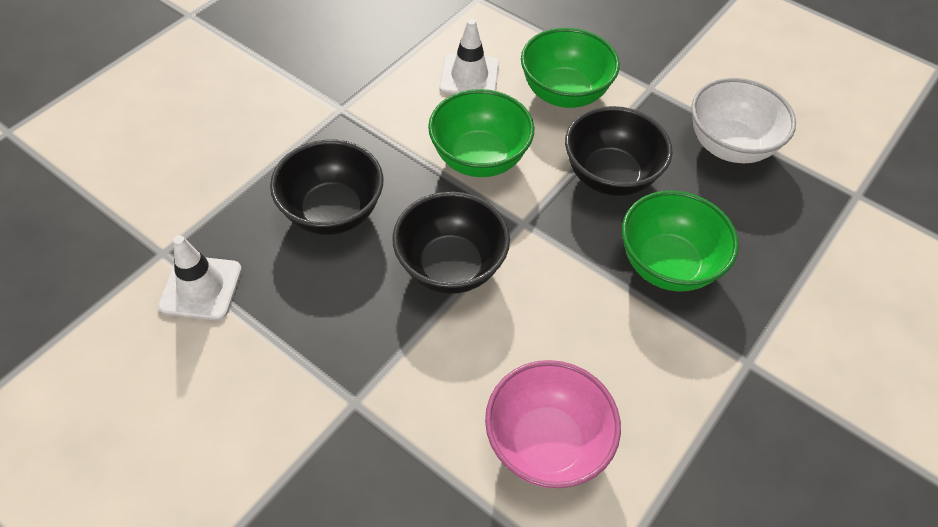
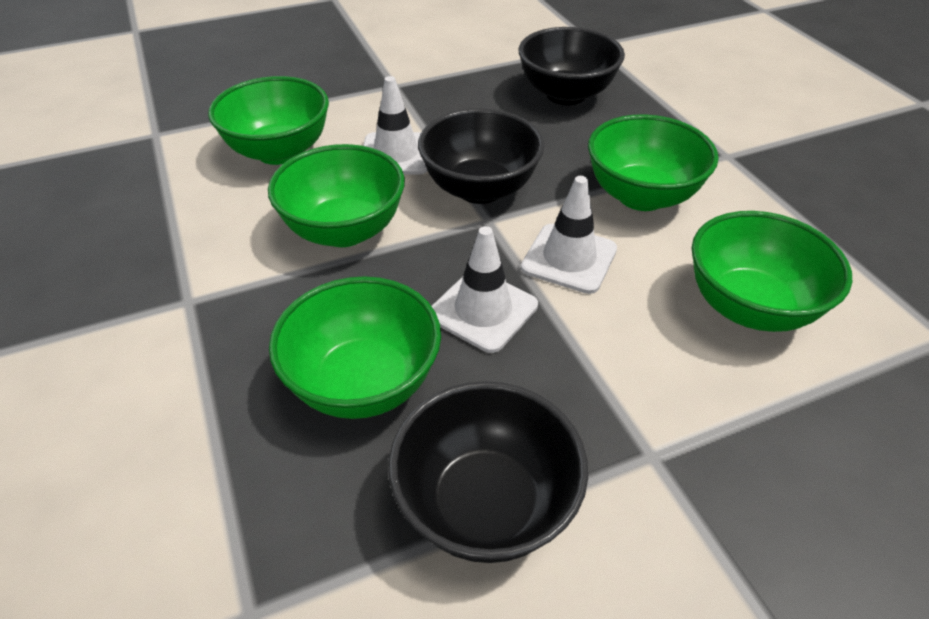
green bowl: [428,89,534,177] [521,28,620,108] [622,190,739,292] = 3 -> [208,76,329,165] [268,144,405,247] [269,276,441,419] [588,114,719,211] [692,211,852,332] = 5
pink bowl: [485,360,621,488] = 1 -> none = 0
white bowl: [691,78,796,163] = 1 -> none = 0
white traffic cone: [158,235,242,320] [439,19,499,95] = 2 -> [363,76,428,175] [432,226,538,353] [521,176,617,294] = 3

